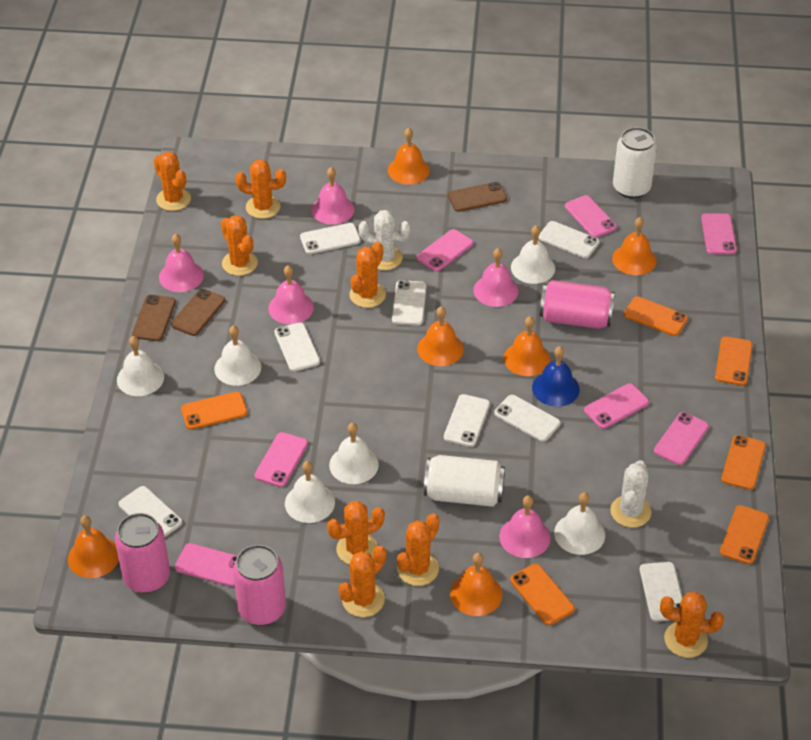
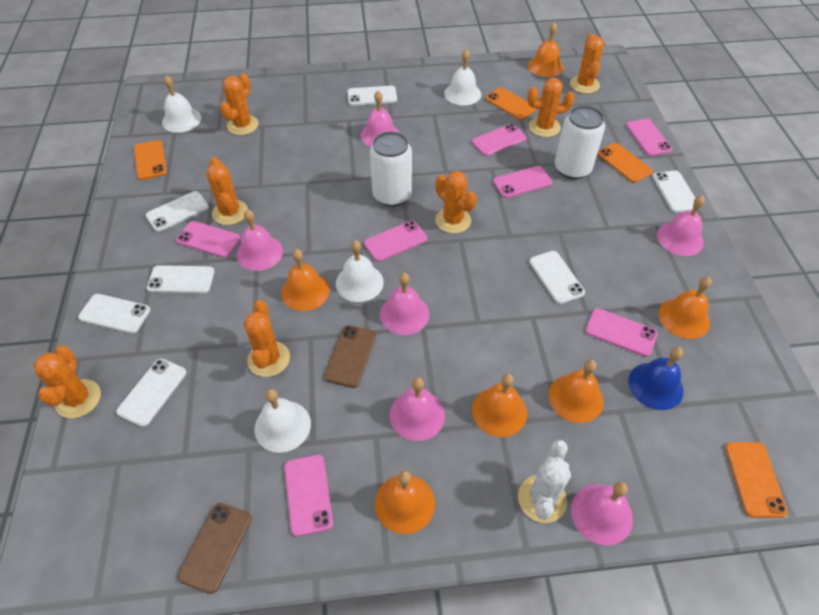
brown phone: [132,295,176,341] [171,289,225,336] [448,182,507,212] = 3 -> [177,503,252,594] [324,325,376,388] = 2
orange cactus: [153,152,191,211] [221,215,258,276] [235,159,286,219] [327,501,385,564] [339,545,386,617] [349,242,386,308] [397,513,439,586] [660,591,724,658] = 8 -> [33,346,101,418] [206,157,248,225] [220,73,259,135] [243,300,290,377] [435,171,477,234] [527,78,575,137] [570,33,604,94] = 7
orange phone: [181,392,247,429] [510,564,575,625] [624,296,688,336] [715,336,753,386] [720,505,769,564] [721,435,766,490] = 6 -> [134,140,167,180] [486,87,537,120] [597,143,653,183] [725,442,788,518] = 4
pink bell: [159,233,204,292] [268,265,314,324] [312,167,354,225] [473,248,518,307] [499,495,550,558] = 5 -> [236,209,283,271] [360,91,399,147] [380,273,429,335] [389,378,445,441] [571,482,633,546] [657,195,705,256] = 6
pink can: [115,513,170,593] [233,545,286,625] [539,280,615,329] = 3 -> none = 0
white bell: [117,336,164,396] [214,325,261,386] [285,461,335,523] [329,423,379,484] [511,225,555,284] [554,492,605,555] = 6 -> [162,75,202,133] [255,389,311,453] [336,240,384,302] [444,49,481,106] = 4
white cactus: [358,210,411,270] [610,460,652,528] = 2 -> [518,440,571,523] = 1
white phone: [119,486,182,537] [274,322,320,371] [300,223,361,254] [392,280,426,325] [444,394,490,447] [494,395,561,442] [538,221,600,258] [639,562,682,622] = 8 -> [78,294,150,334] [116,358,187,427] [146,191,209,232] [147,265,215,294] [347,86,397,106] [529,251,585,304] [652,170,699,213] = 7

